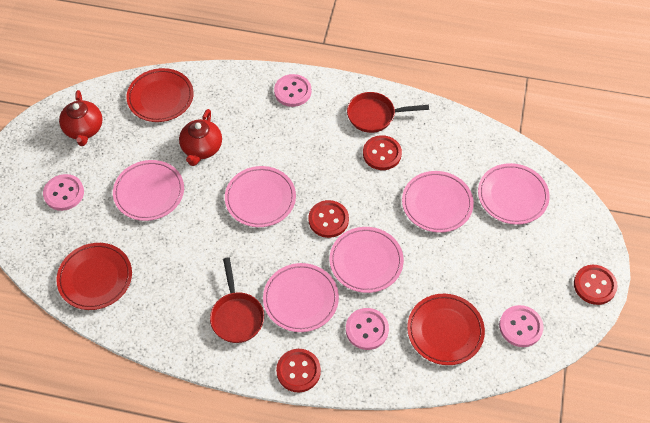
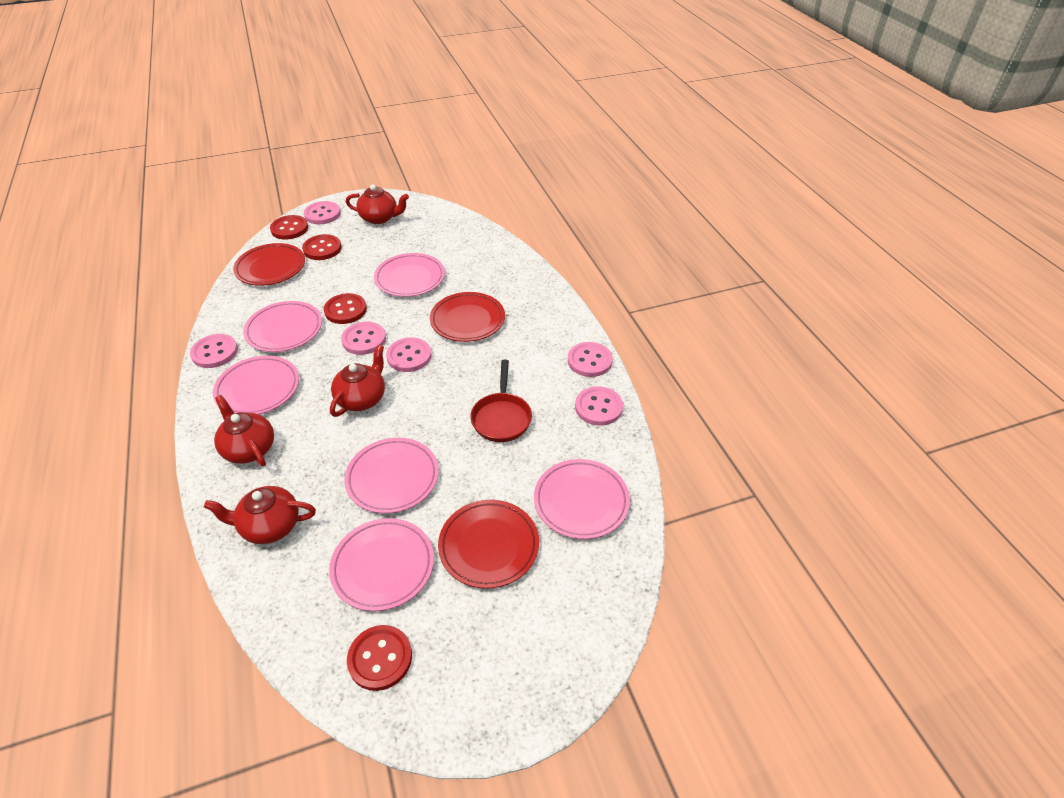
pink button: [43,174,84,211] [274,74,311,107] [346,308,389,350] [499,305,543,347] = 4 -> [190,334,238,368] [304,201,341,224] [341,322,386,355] [386,337,432,372] [568,342,613,377] [575,386,623,426] = 6
red pan: [210,257,264,343] [347,92,429,133] = 2 -> [471,360,532,442] = 1
red teapot: [59,90,102,146] [179,109,222,166] = 2 -> [204,486,316,544] [214,395,274,466] [330,345,385,417] [346,184,409,224] = 4

